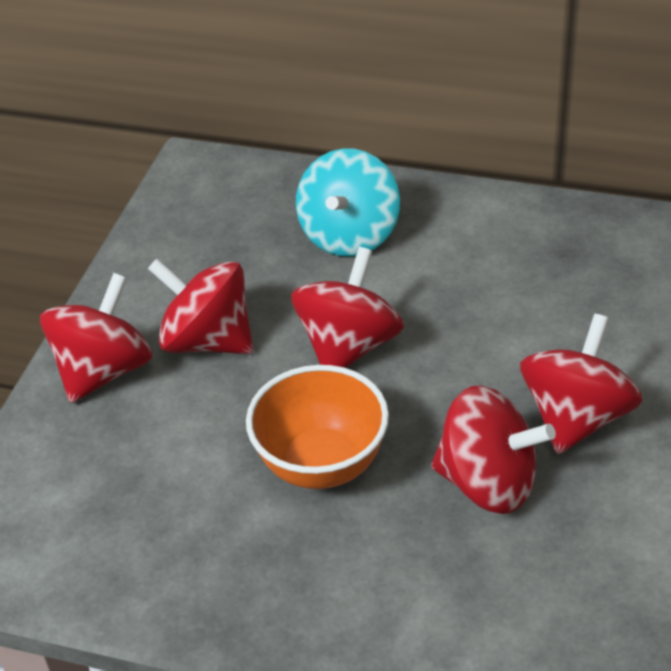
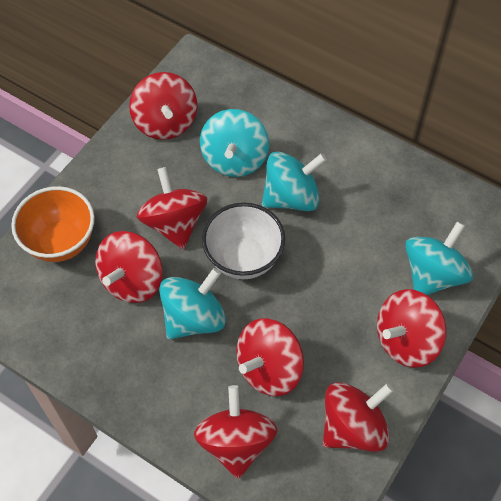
red spinning top: [40,273,152,403] [147,258,253,354] [291,247,404,368] [431,386,556,514] [520,314,642,454] = 5 -> [95,231,163,303] [129,72,197,140] [137,167,207,249] [194,385,277,479] [236,318,304,396] [323,382,394,452] [377,289,447,368] = 7
turquoise spinning top: [296,148,400,257] = 1 -> [159,268,226,340] [200,109,269,177] [262,152,327,211] [405,221,473,295] = 4
white bowl: none = 0 -> [202,202,285,279] = 1

